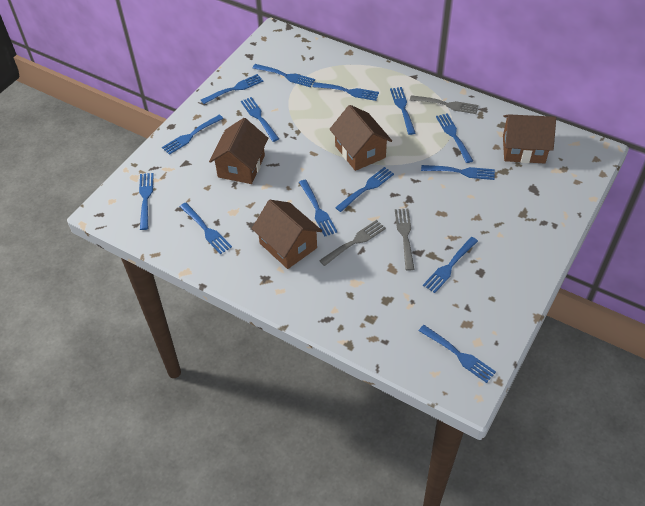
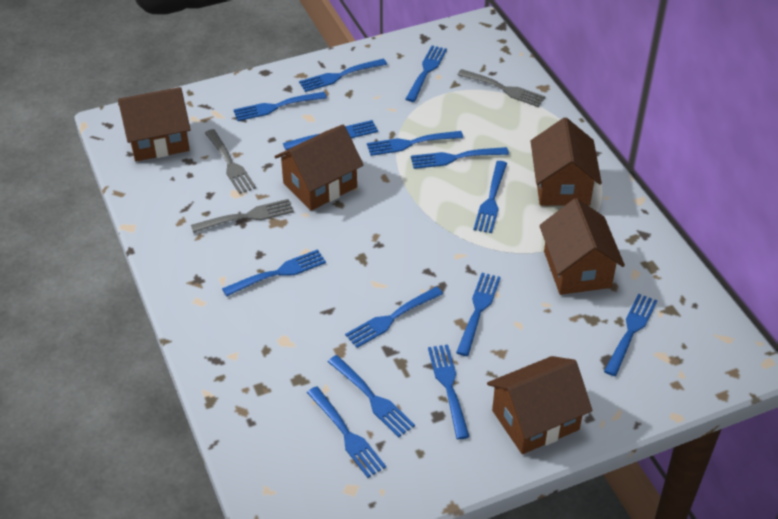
brown house: [209,118,268,184] [252,200,322,269] [330,105,392,171] [503,114,556,163] = 4 -> [118,87,191,161] [274,125,363,211] [487,356,593,454] [531,117,602,206] [539,198,625,295] = 5

